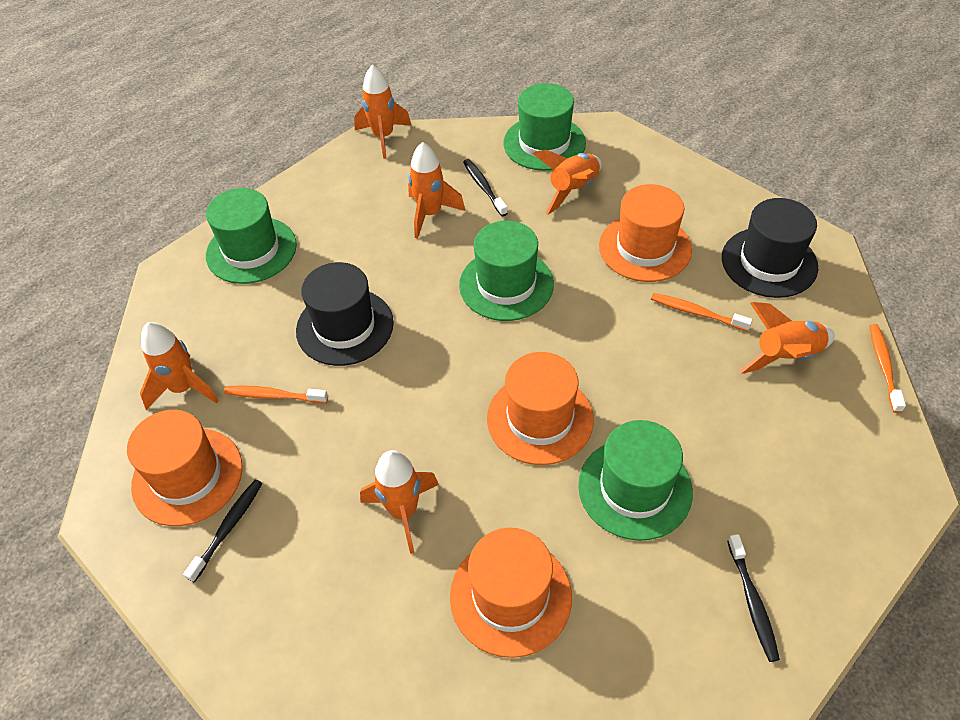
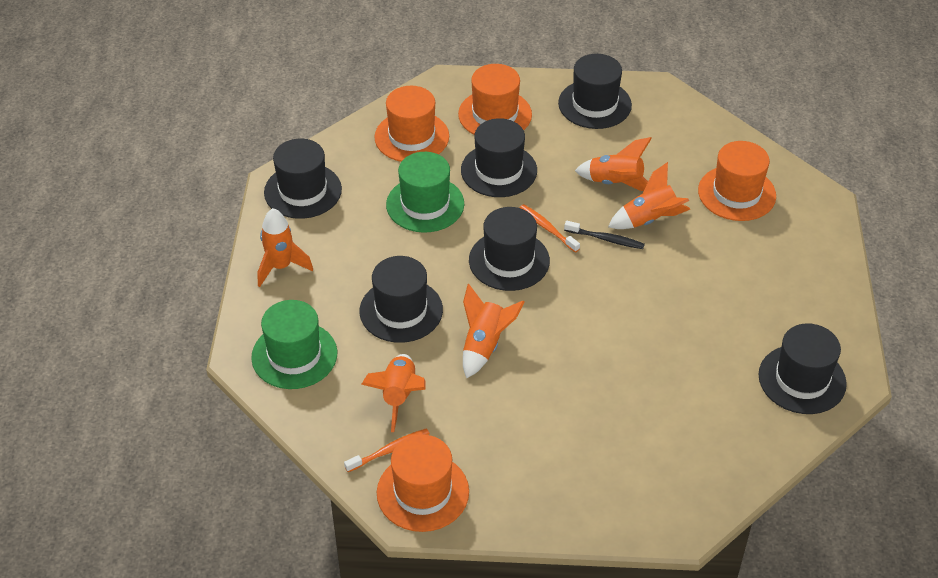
black hat: [296,262,394,366] [722,198,818,298] = 2 -> [264,139,342,219] [359,256,443,343] [461,118,537,197] [469,207,550,291] [558,54,632,129] [758,323,847,414] = 6
black toothbrush: [183,480,263,583] [463,159,508,216] [727,534,780,662] = 3 -> [564,221,645,249] = 1
green hat: [206,188,297,284] [459,221,554,321] [503,83,586,171] [578,420,693,541] = 4 -> [251,300,337,389] [386,152,464,233] = 2
orange rocket: [140,322,219,410] [354,65,411,159] [360,450,439,554] [408,142,465,239] [533,150,602,215] [739,302,835,374] = 6 -> [257,208,313,287] [361,354,426,432] [463,284,524,379] [575,137,652,191] [608,162,690,229] = 5
orange toothbrush: [224,385,328,403] [651,293,753,331] [869,324,906,413] = 3 -> [344,428,430,472] [519,204,580,253] = 2

